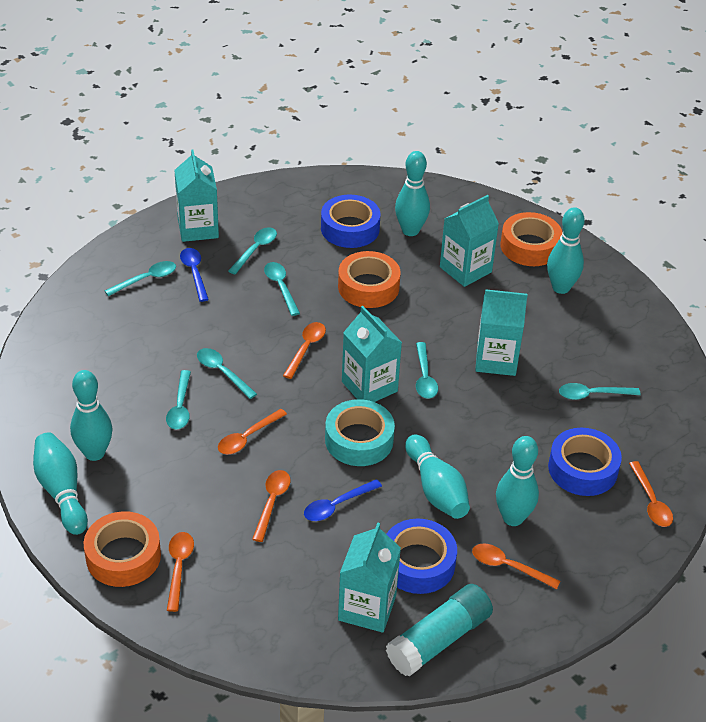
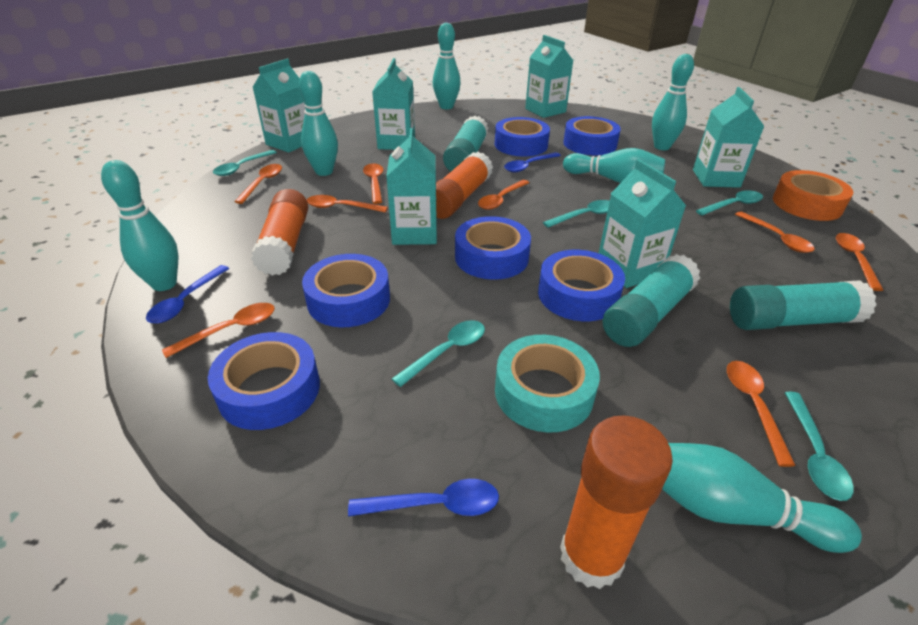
blue spoon: [180,248,209,302] [304,479,382,521] = 2 -> [146,265,229,324] [348,479,499,517] [504,152,561,172] = 3
blue tape: [321,195,380,248] [386,519,457,594] [548,428,622,496] = 3 -> [208,332,320,430] [302,254,390,327] [455,216,531,280] [495,117,550,157] [538,250,625,321] [563,116,621,155] = 6
orange glue stick: none = 0 -> [251,189,308,276] [436,152,493,219] [560,415,673,589] = 3
orange spoon: [167,532,194,612] [218,409,287,454] [252,470,291,542] [283,322,326,379] [472,543,561,589] [629,461,673,527] = 6 -> [162,303,275,358] [234,164,282,204] [307,195,388,213] [363,163,383,204] [478,180,529,210] [727,361,796,467] [735,211,815,253] [836,233,883,291] = 8
orange tape: [83,511,161,587] [338,251,400,308] [501,212,562,266] = 3 -> [773,170,853,221] = 1
turquoise carton: [174,150,219,242] [338,522,401,633] [342,306,402,402] [440,195,499,287] [475,289,528,376] = 5 -> [253,59,306,153] [372,58,415,150] [386,128,437,245] [525,35,573,118] [599,159,686,288] [693,87,765,188] = 6
turquoise glue stick: [386,584,493,676] = 1 -> [443,115,489,171] [602,254,700,347] [730,280,877,330] = 3
turquoise spoon: [104,261,176,296] [166,370,191,429] [197,348,257,399] [228,227,277,274] [264,262,300,316] [416,342,438,399] [559,383,640,400] = 7 -> [213,150,277,176] [392,320,485,387] [543,200,610,228] [696,190,763,215] [785,392,854,501] = 5

